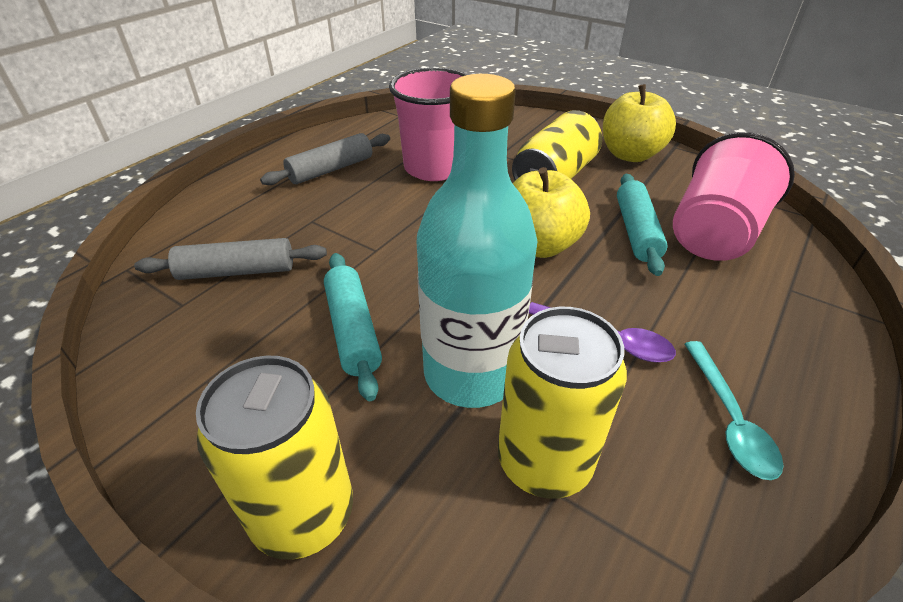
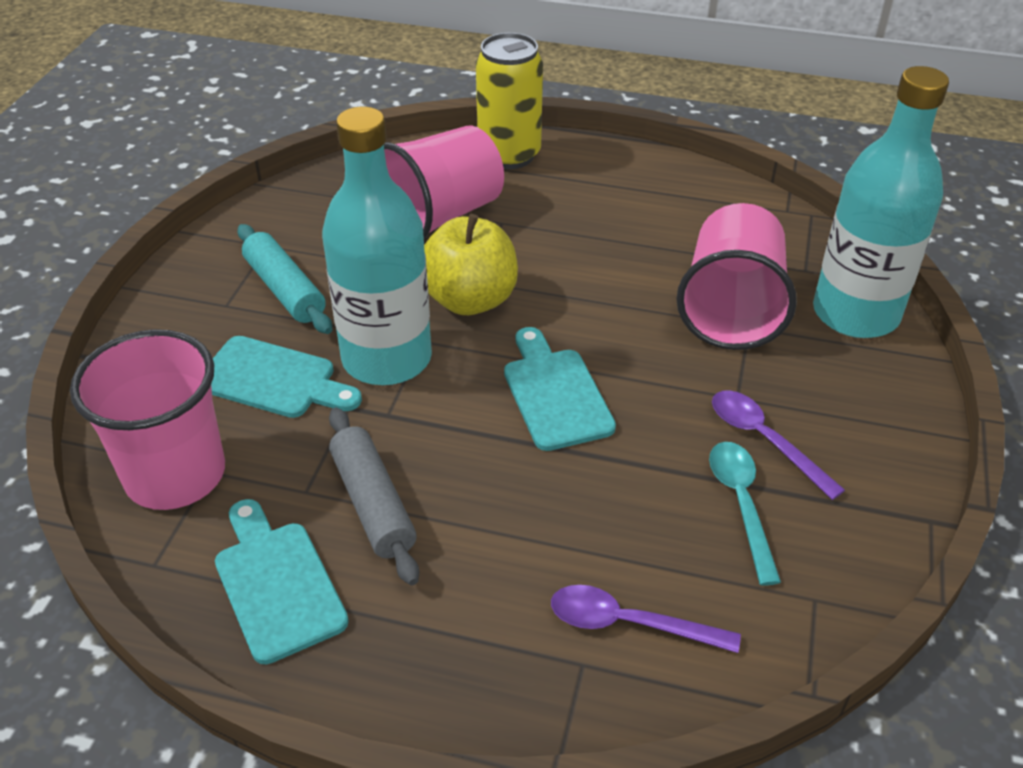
grey rolling pin: [134,238,327,280] [260,133,390,185] = 2 -> [329,408,419,585] = 1
pink cup: [389,68,467,181] [673,132,795,261] = 2 -> [70,329,225,510] [384,125,504,239] [676,203,797,350] = 3
purple spoon: [529,302,676,362] = 1 -> [551,585,741,653] [712,390,845,500] = 2
turquoise bottle: [417,74,538,408] = 1 -> [322,107,432,385] [813,66,949,338] = 2
turquoise cutting board: none = 0 -> [211,336,362,418] [215,499,349,665] [504,327,616,451] = 3
turquoise rolling pin: [324,253,382,401] [617,174,668,276] = 2 -> [237,224,332,334] = 1
yellow apple: [513,167,590,258] [603,84,676,162] = 2 -> [424,214,518,315] = 1
yellow can: [196,356,353,560] [498,307,627,499] [512,110,602,181] = 3 -> [476,33,543,169] = 1

